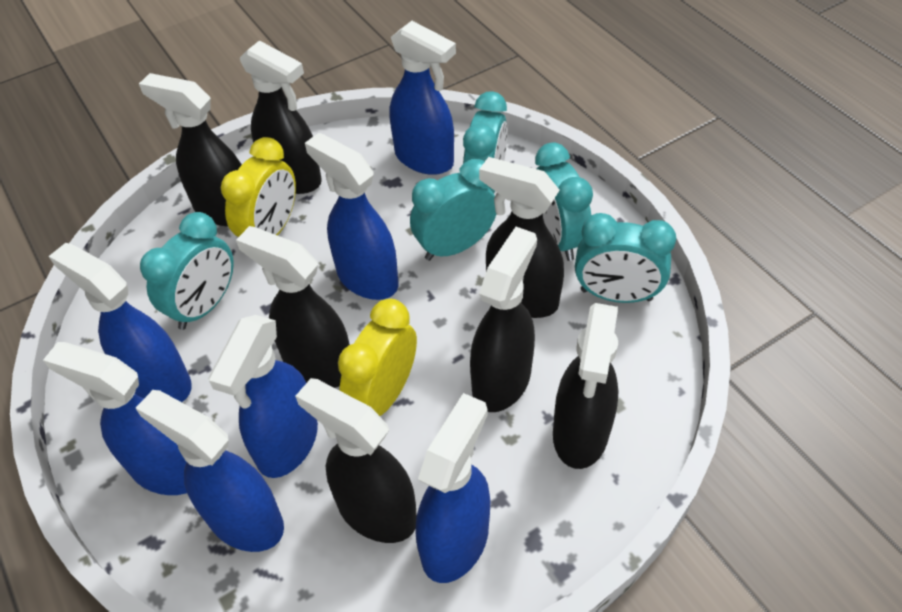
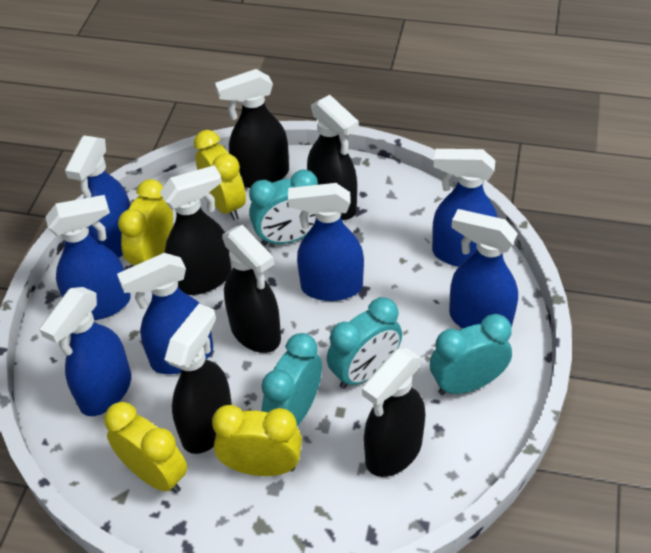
black spray bottle: [139,73,242,227] [236,226,350,388] [240,40,322,194] [295,378,417,543] [470,227,537,412] [479,157,564,318] [553,303,618,469] = 7 -> [160,165,232,295] [164,304,232,454] [215,69,289,188] [222,225,281,353] [307,95,359,220] [362,348,425,477] = 6
turquoise clock: [140,212,234,330] [410,159,496,261] [463,91,507,193] [535,142,593,261] [575,213,676,303] = 5 -> [249,169,318,246] [262,333,322,426] [327,297,402,389] [430,314,512,395] = 4
yellow clock: [221,137,296,237] [338,299,417,416] = 2 -> [105,402,187,493] [118,179,173,265] [194,130,246,221] [212,405,302,476] = 4

